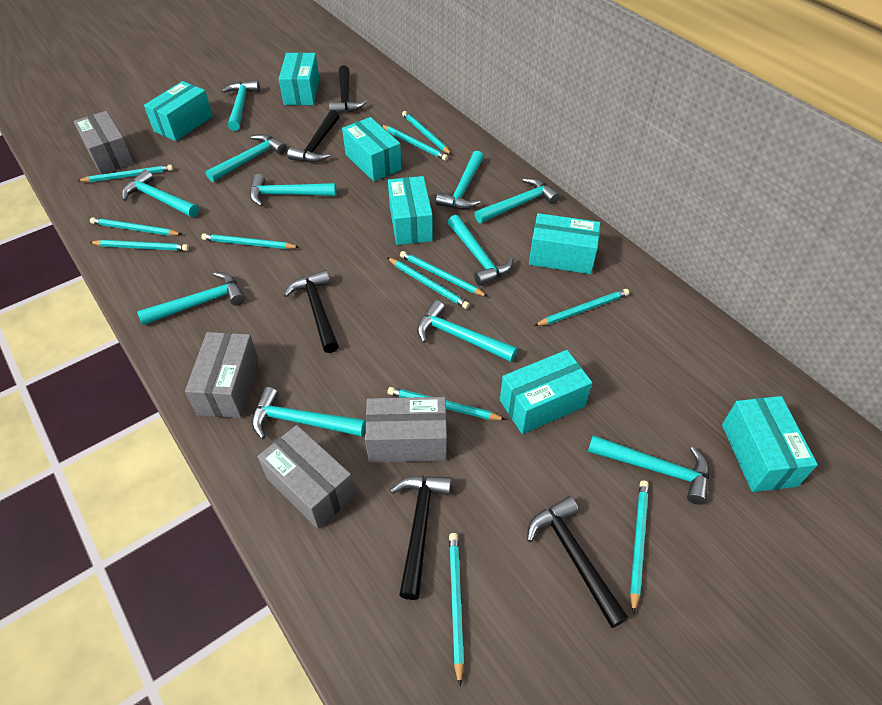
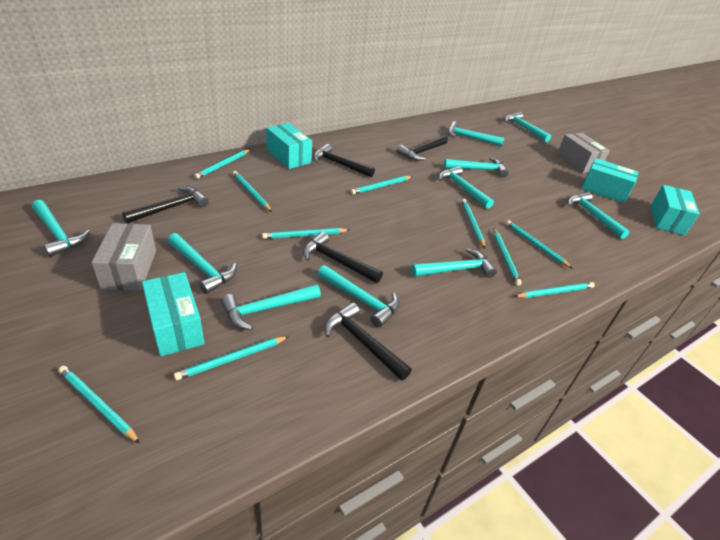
grey box: [74,111,134,174] [185,332,259,418] [257,425,356,529] [365,397,447,462] = 4 -> [91,223,156,291] [557,133,610,173] = 2
turquoise box: [144,81,213,141] [279,53,320,105] [342,117,402,182] [388,176,433,245] [500,350,592,434] [529,213,600,274] [722,396,818,492] = 7 -> [142,272,204,356] [266,123,312,169] [581,158,638,203] [651,185,700,236] = 4
turquoise hammer: [122,170,199,217] [137,272,245,325] [206,134,286,182] [222,80,260,131] [250,174,336,206] [252,387,366,439] [417,300,517,362] [436,151,484,209] [448,215,513,286] [474,178,560,223] [588,435,709,505] = 11 -> [32,200,90,257] [168,233,237,294] [221,284,321,330] [318,265,399,328] [411,248,497,278] [439,166,494,209] [444,157,509,177] [448,121,504,146] [505,112,551,142] [568,192,630,239] = 10
turquoise pencil: [78,165,173,182] [89,240,189,251] [90,217,182,236] [201,233,299,249] [381,125,448,161] [387,257,470,309] [388,387,506,420] [400,251,488,297] [402,111,452,155] [449,533,464,686] [534,289,629,326] [630,481,649,614] = 12 -> [58,366,140,443] [174,336,289,380] [194,149,250,179] [233,171,272,212] [262,228,349,239] [351,176,413,194] [461,199,485,248] [493,229,522,286] [506,220,573,269] [514,282,595,298] = 10

